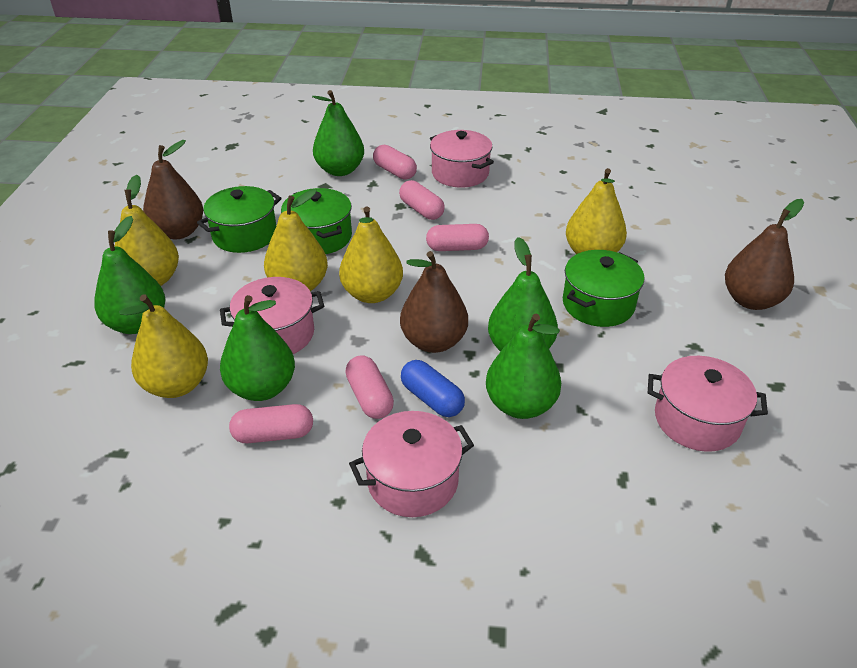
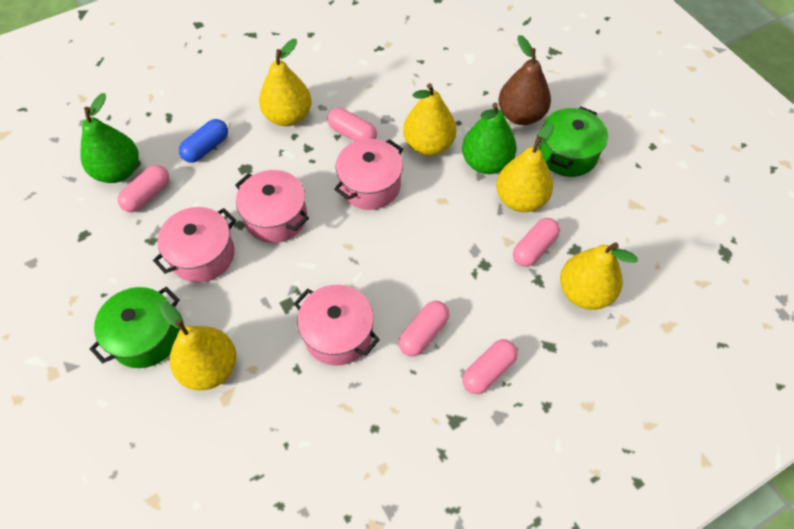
brown pear: [143,140,203,239] [400,251,468,353] [725,199,804,310] = 3 -> [498,35,551,125] = 1
green pear: [94,216,165,334] [220,295,295,401] [312,90,364,176] [486,314,561,419] [488,237,558,352] = 5 -> [80,93,139,183] [462,103,517,174] = 2
green pot: [197,186,281,253] [281,188,352,254] [563,250,644,327] = 3 -> [90,287,180,368] [539,106,608,177] = 2

